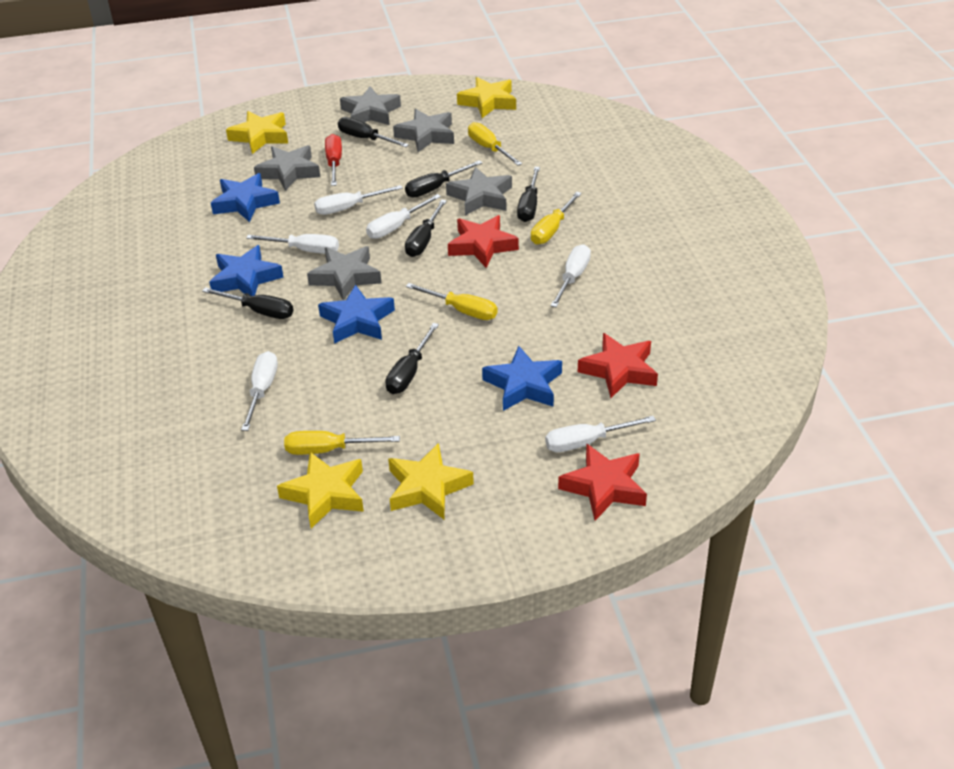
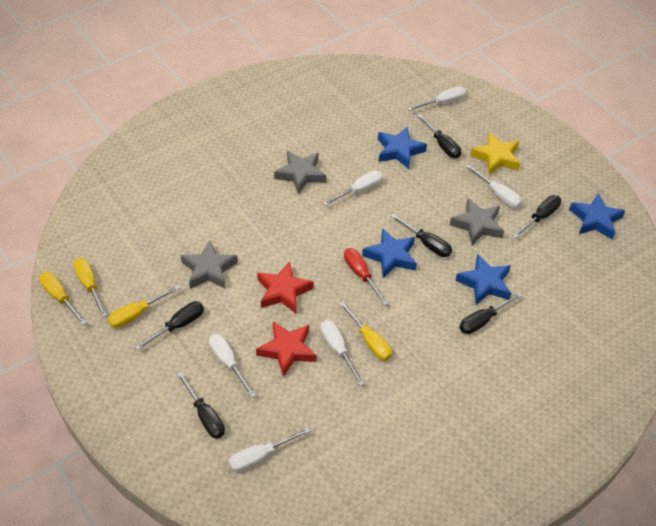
grey star: [254,145,320,191] [307,246,381,300] [340,86,401,125] [393,109,454,152] [446,167,512,215] = 5 -> [181,241,238,289] [274,151,326,194] [450,198,504,245] = 3
red star: [448,215,519,268] [558,444,647,521] [578,333,658,398] = 3 -> [256,321,317,377] [257,262,314,313] = 2
yellow star: [226,111,288,154] [277,452,364,528] [388,443,474,519] [457,77,516,118] = 4 -> [470,132,521,175] = 1

